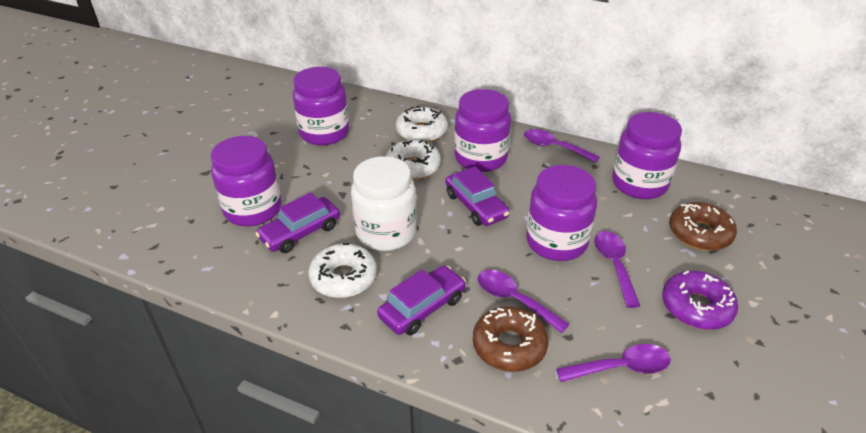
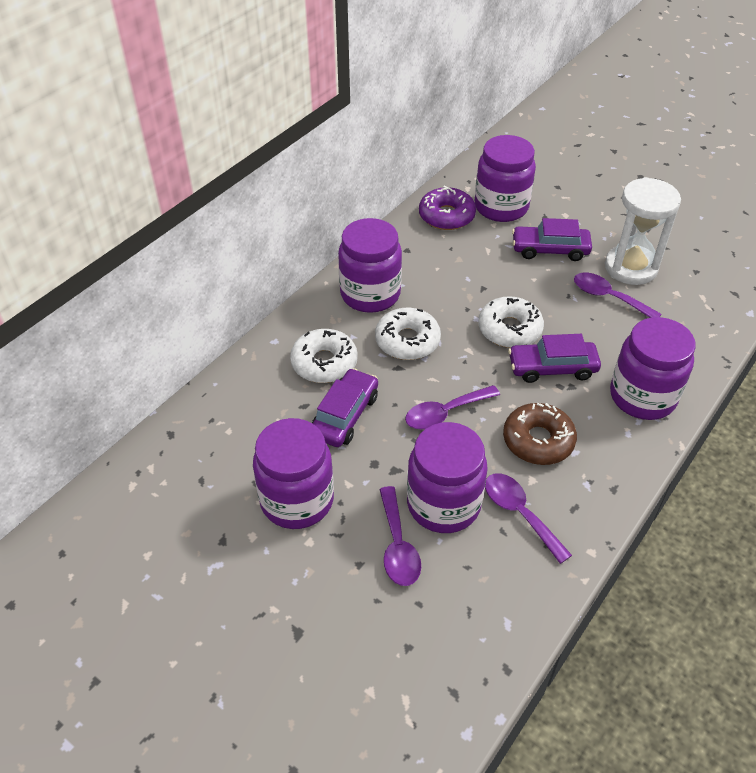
brown donut: [473,306,549,372] [669,202,737,251] = 2 -> [503,403,577,465] = 1
white hourglass: none = 0 -> [605,177,681,285] = 1
white jar: [351,156,417,251] = 1 -> none = 0

